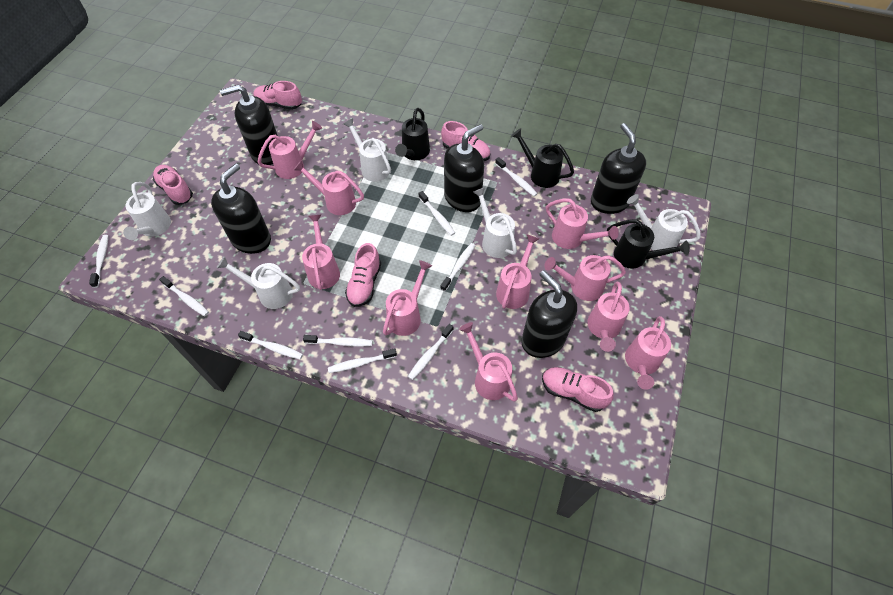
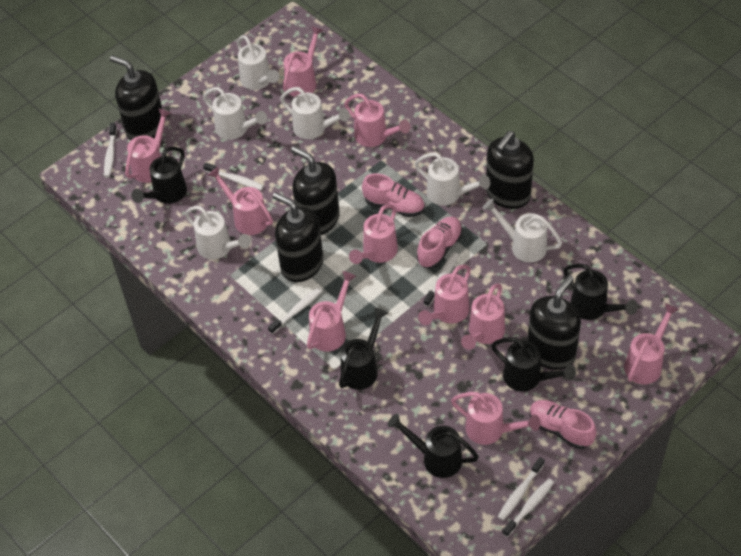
black watering can: [395,108,430,160] [511,128,574,188] [607,219,690,269] = 3 -> [131,147,187,204] [339,308,388,390] [388,414,479,478] [491,337,576,391] [563,264,638,320] = 5
pink shoe: [153,165,193,205] [253,81,302,110] [345,243,381,307] [441,121,491,161] [542,367,614,412] = 5 -> [362,174,425,217] [417,217,463,268] [529,400,597,449] = 3
white toothbrush: [89,235,108,288] [159,276,209,316] [238,331,303,359] [303,335,372,347] [328,348,397,373] [408,324,453,380] [419,191,455,236] [440,243,475,292] [495,157,538,196] = 9 -> [104,123,117,177] [203,162,264,190] [268,287,323,334] [424,252,459,307] [498,457,545,521] [502,478,554,537] = 6
white watering can: [123,182,171,240] [217,256,300,309] [343,118,391,182] [473,187,517,258] [627,194,701,250] = 5 -> [185,206,251,260] [203,87,267,140] [237,35,279,90] [280,87,350,139] [415,153,490,206] [483,198,562,263] = 6

